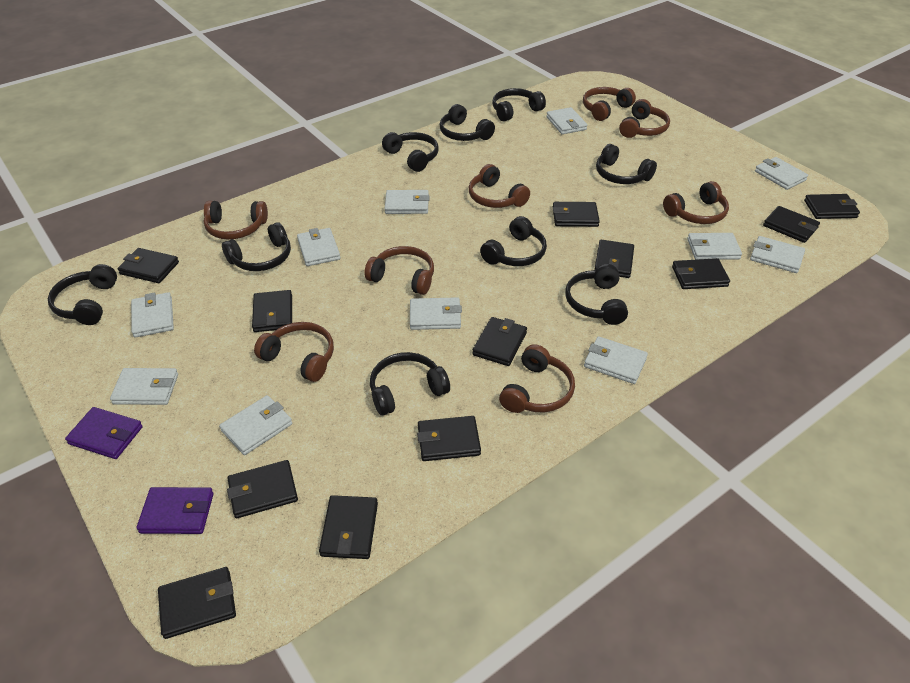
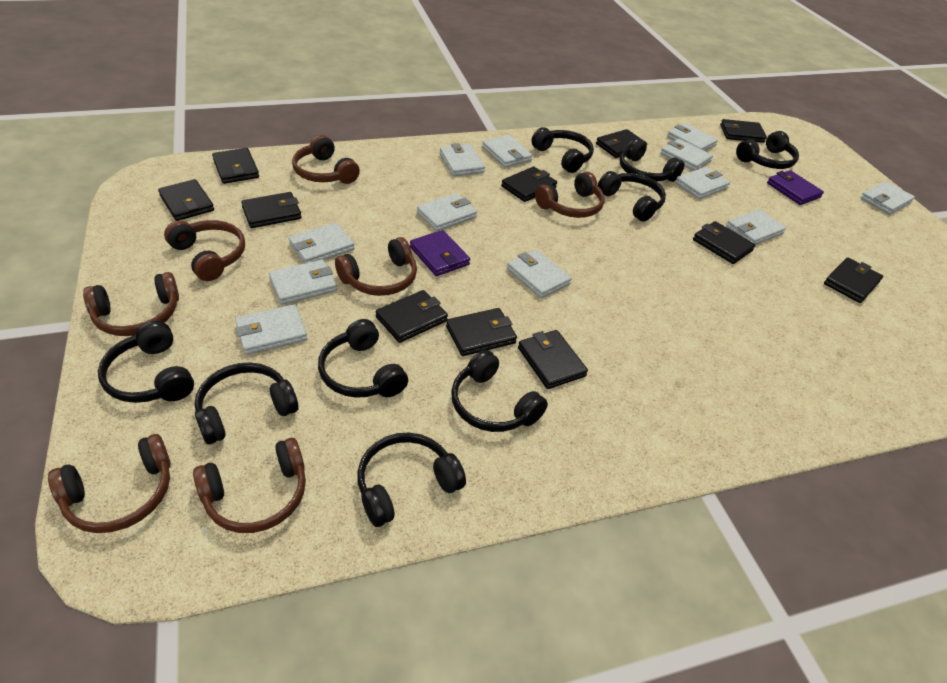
black wallet: [118,248,179,283] [158,567,236,639] [227,460,298,518] [252,290,292,332] [319,495,378,559] [417,416,481,461] [472,317,527,366] [553,202,600,227] [594,240,634,278] [672,258,730,289] [763,206,820,243] [804,194,860,219] = 12 -> [158,179,214,221] [212,148,259,184] [241,192,302,228] [376,290,448,343] [446,308,517,356] [501,166,557,202] [518,330,588,389] [596,129,647,158] [693,221,755,264] [720,119,767,143] [824,258,883,303] = 11
brown headphones: [204,201,268,240] [254,322,334,382] [364,246,434,295] [469,164,530,208] [499,344,575,413] [583,87,636,121] [619,99,670,138] [663,181,729,224] = 8 -> [48,434,171,533] [83,272,179,336] [164,220,245,281] [193,438,306,533] [292,135,360,184] [335,237,417,296] [535,172,605,218] = 7
white wallet: [110,368,178,405] [131,292,174,338] [219,395,292,455] [297,228,340,266] [385,190,429,214] [410,297,462,330] [546,107,587,134] [584,336,648,384] [687,233,742,260] [750,236,805,273] [755,157,808,190] = 11 -> [235,304,307,355] [269,260,337,305] [288,222,355,264] [417,193,477,231] [440,143,485,176] [482,135,532,168] [507,250,572,298] [660,139,713,171] [667,123,718,151] [675,167,730,199] [726,209,786,245] [860,181,915,215] = 12

